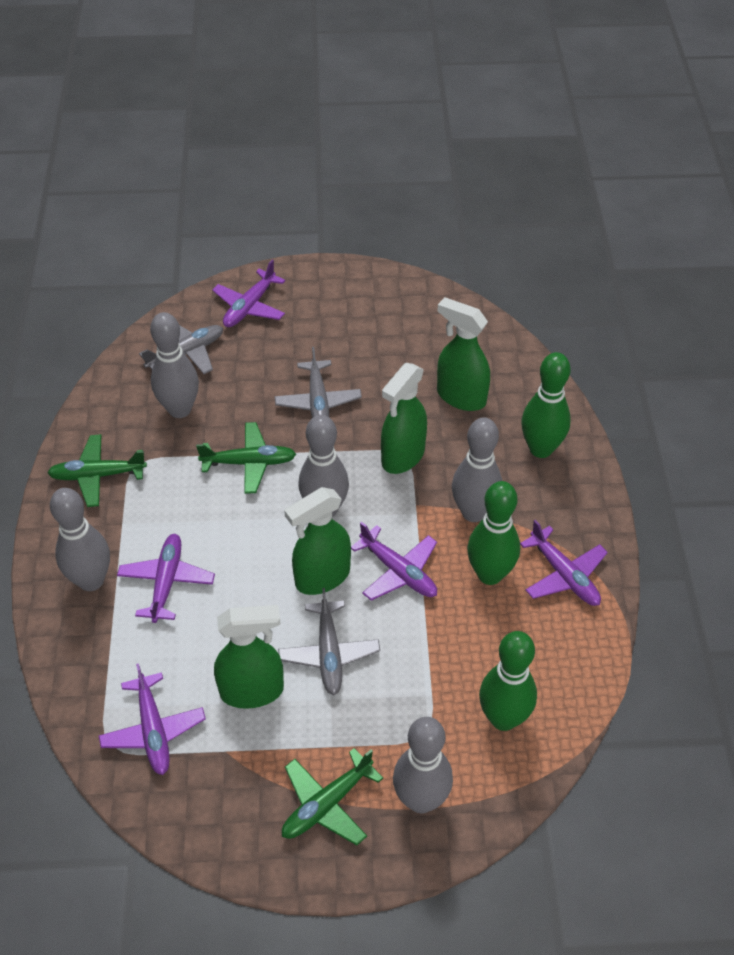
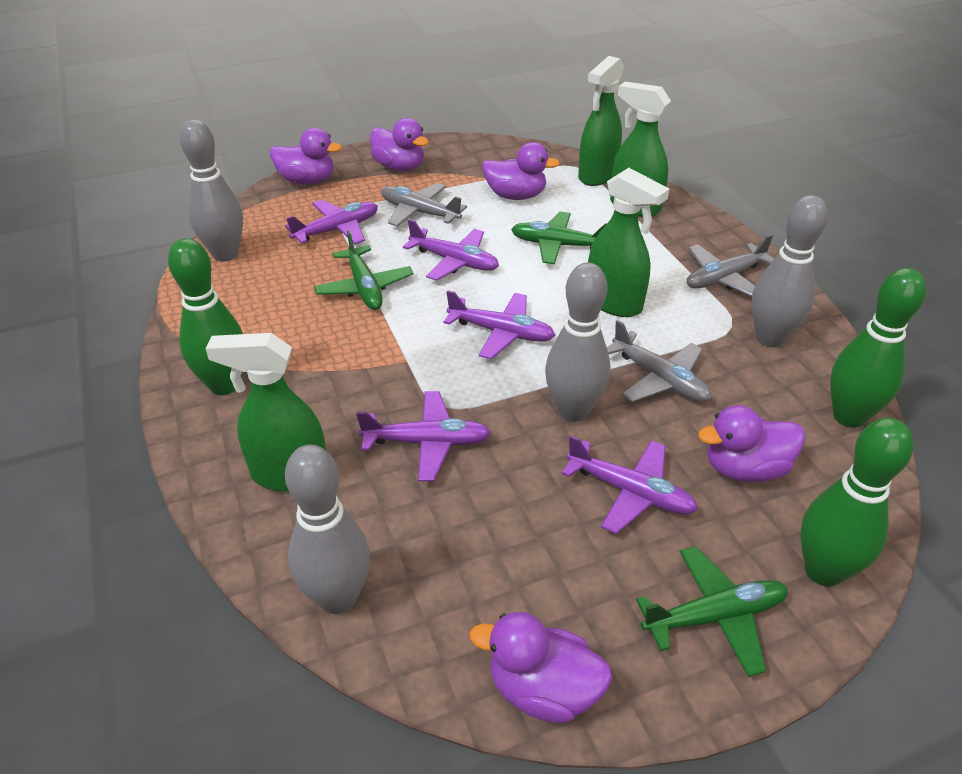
grey bowling pin: [50,488,110,591] [150,312,199,418] [298,415,349,517] [393,717,453,813] [452,417,502,522] = 5 -> [180,119,243,262] [285,445,370,614] [545,263,610,422] [751,195,828,347] = 4
purple duck: none = 0 -> [270,128,342,185] [370,118,429,172] [470,612,612,723] [482,142,560,200] [698,405,805,482] = 5

